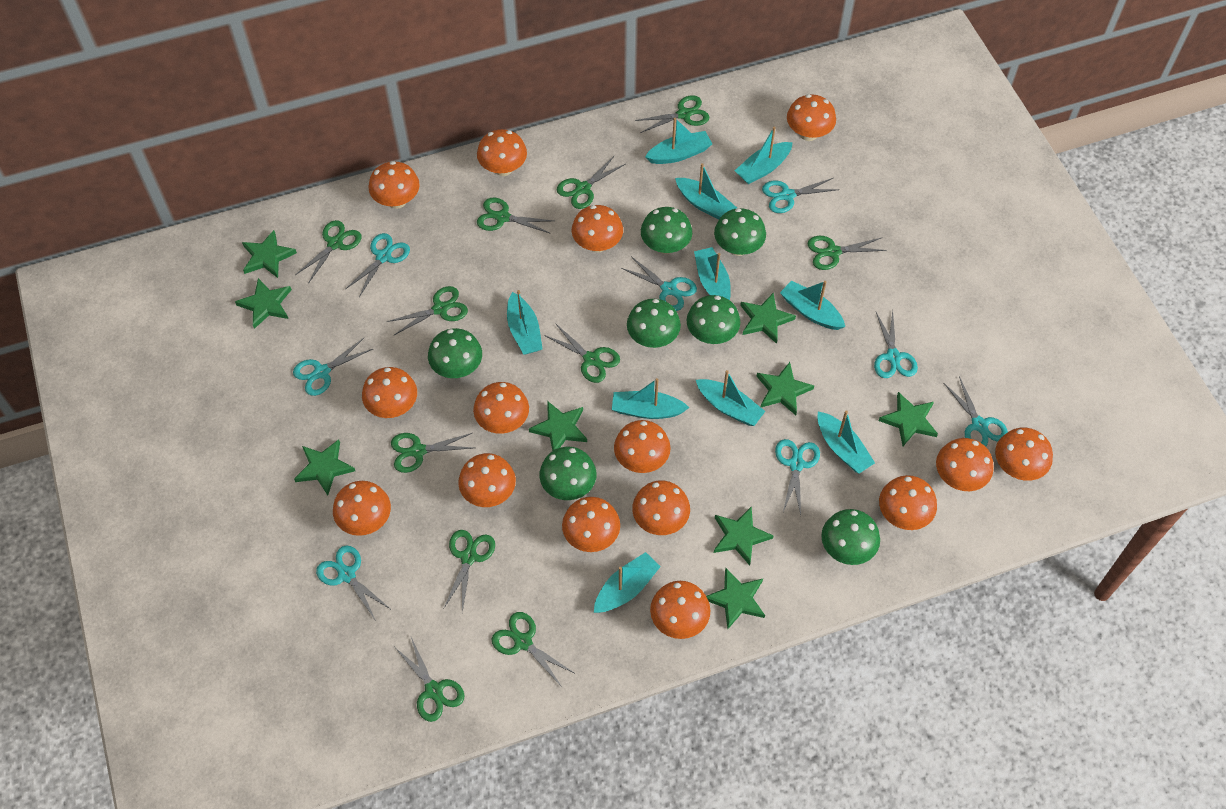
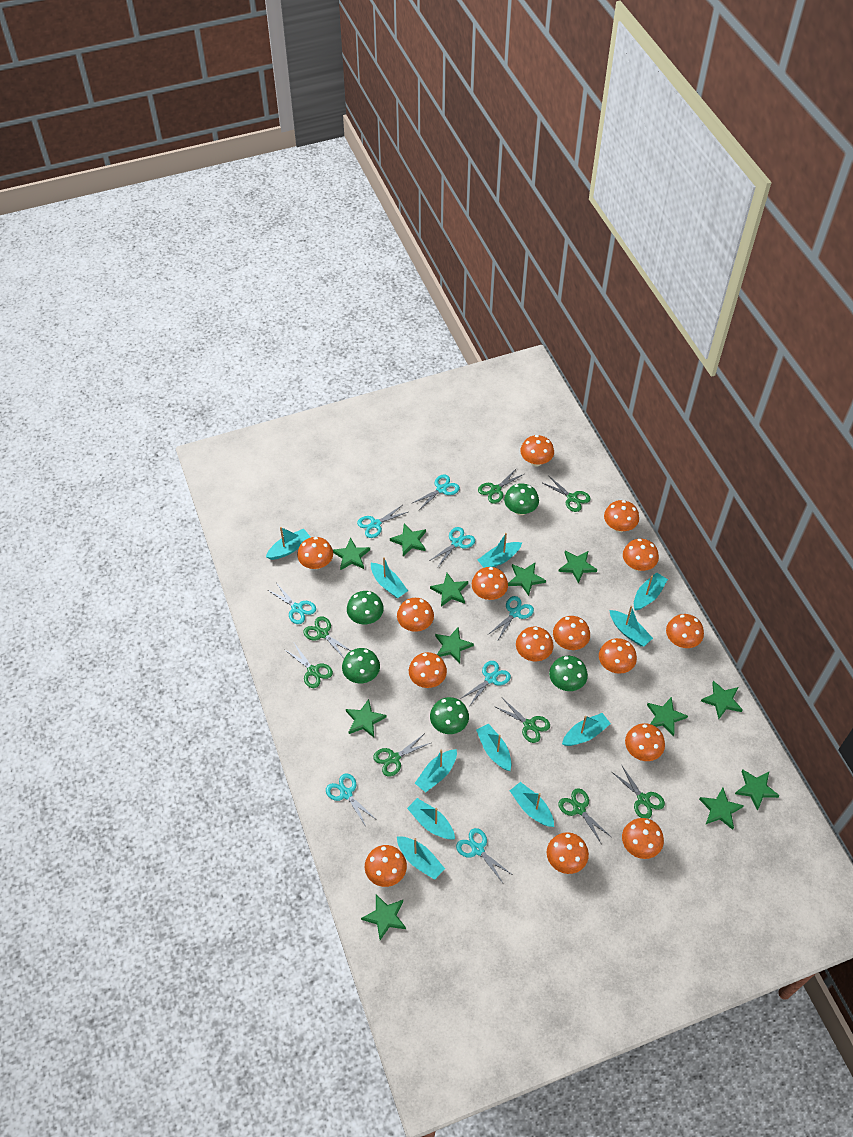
green mushroom: [428,328,482,378] [539,447,597,500] [627,299,681,348] [641,207,692,254] [686,295,740,344] [714,208,766,256] [821,509,880,565] = 7 -> [342,648,380,683] [347,591,384,624] [430,697,469,734] [504,483,539,515] [549,656,588,691] = 5
green scissors: [295,220,362,284] [387,286,468,335] [391,433,473,473] [396,637,465,722] [444,530,495,613] [477,198,553,233] [492,612,574,687] [544,323,620,383] [557,155,625,209] [635,95,709,133] [808,236,887,270] = 11 -> [284,643,333,688] [303,616,351,658] [373,734,431,777] [478,468,524,504] [494,699,550,743] [541,475,591,512] [558,788,611,843] [612,766,665,819] = 8
green star: [235,278,292,329] [242,230,297,278] [294,439,355,495] [529,401,587,451] [706,568,765,629] [714,506,774,565] [740,293,796,344] [756,362,814,415] [879,392,938,446] = 9 -> [333,538,370,571] [346,699,387,738] [361,894,406,940] [390,524,426,556] [430,573,468,607] [435,627,474,663] [508,563,546,596] [559,551,597,583] [647,697,688,736] [699,788,744,830] [701,681,743,719] [735,769,780,811] = 12
turquoise boat: [507,290,543,355] [594,552,661,613] [612,378,689,419] [645,118,712,164] [675,163,737,220] [694,247,731,300] [696,370,765,426] [735,127,793,184] [780,281,845,330] [817,410,875,473] = 10 -> [266,527,310,560] [371,557,408,598] [397,837,445,880] [407,798,455,839] [415,749,457,792] [476,723,512,771] [478,533,522,568] [510,782,554,827] [562,713,611,746] [610,606,653,647] [634,572,668,610] = 11

